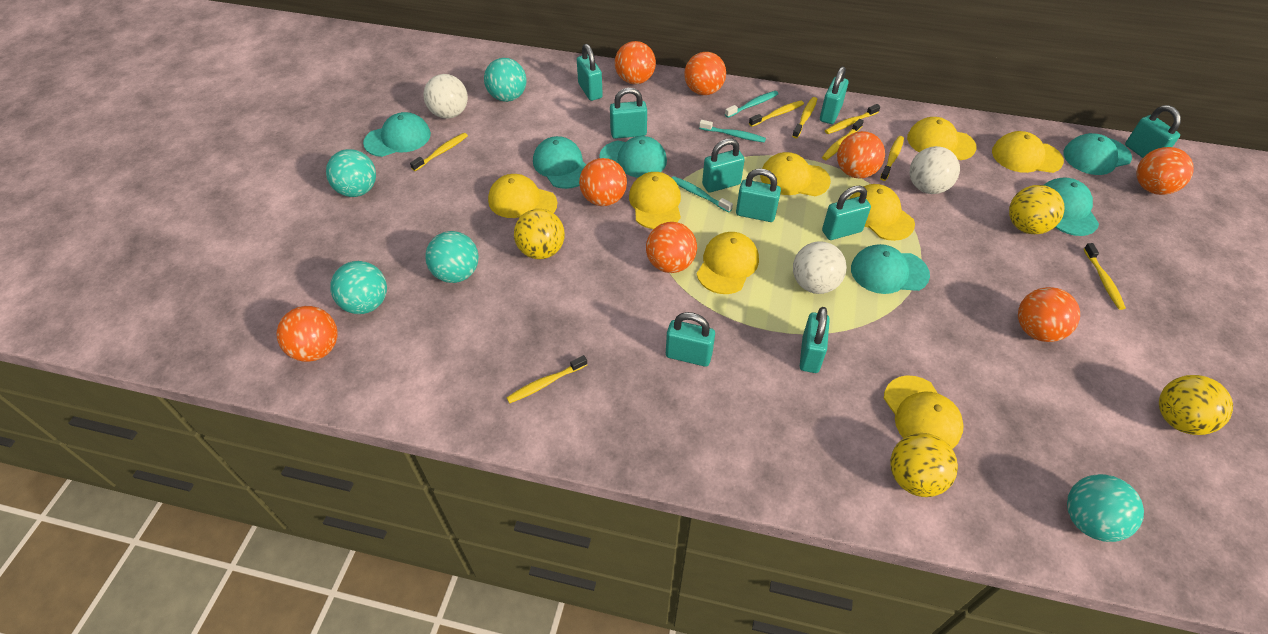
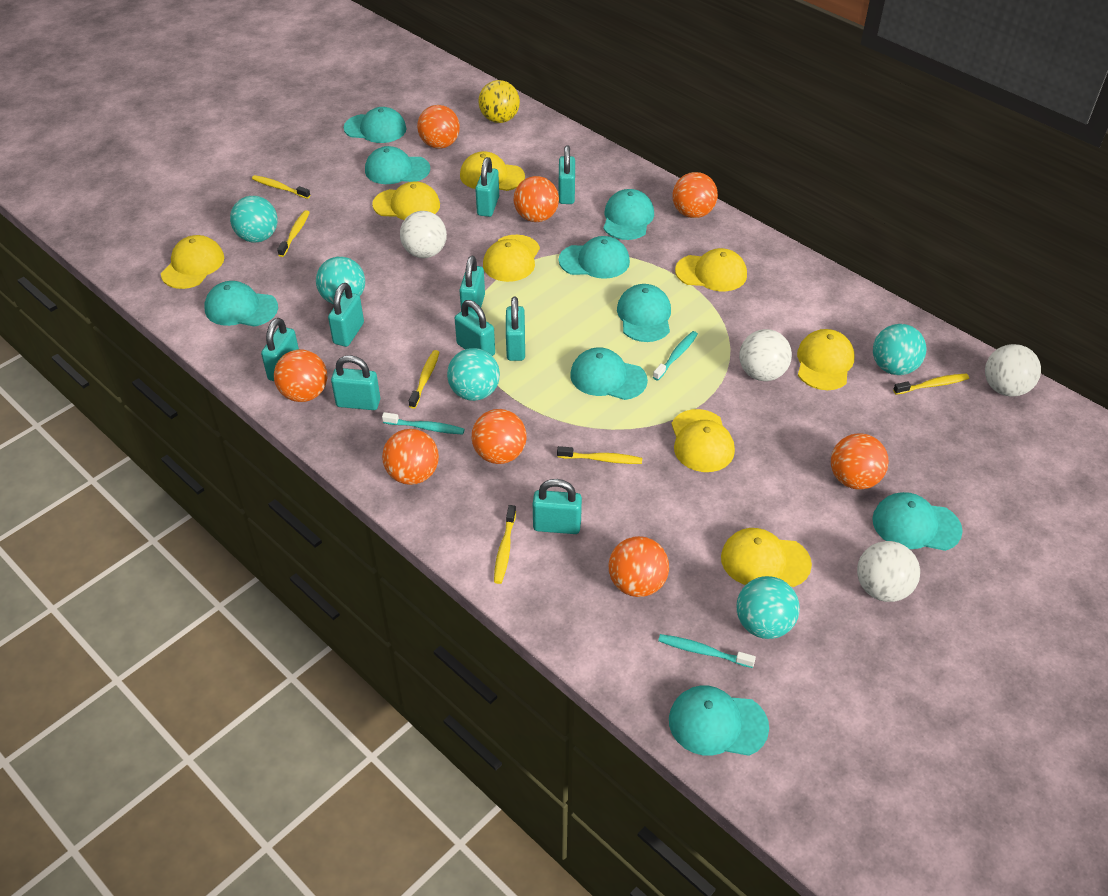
turquoise cap: [363,112,431,157] [533,136,586,189] [599,136,667,178] [851,244,930,294] [1044,177,1099,236] [1063,133,1132,175] = 6 -> [204,281,278,327] [344,107,406,143] [365,146,430,184] [559,236,630,279] [570,347,648,400] [603,189,654,240] [617,284,671,342] [669,685,769,756] [872,492,963,551] = 9
white ball: [423,74,468,119] [793,241,847,294] [910,146,960,194] = 3 -> [400,211,447,258] [739,329,792,381] [857,541,920,602] [985,344,1041,397] = 4
yellow ball: [514,209,565,259] [890,433,958,497] [1009,185,1064,234] [1159,375,1233,435] = 4 -> [478,80,520,123] = 1
yellow toothbrush: [410,133,468,171] [506,355,587,403] [749,101,804,127] [792,97,817,138] [822,119,864,160] [825,104,880,134] [880,136,904,181] [1084,243,1126,310] = 8 -> [252,175,310,199] [277,210,310,257] [409,350,439,409] [494,505,516,584] [557,446,642,464] [893,374,969,395] = 6

